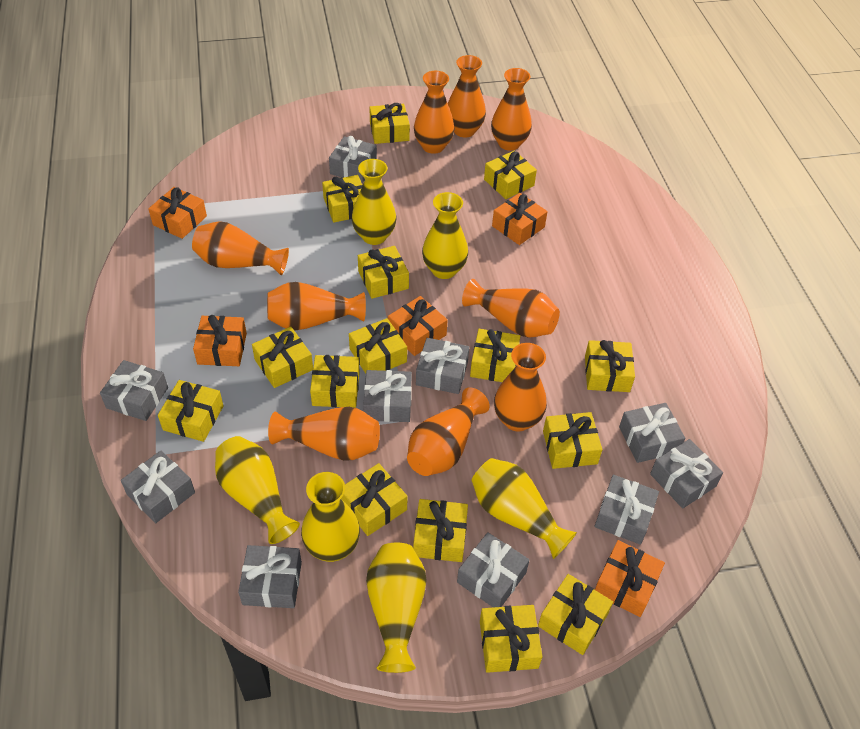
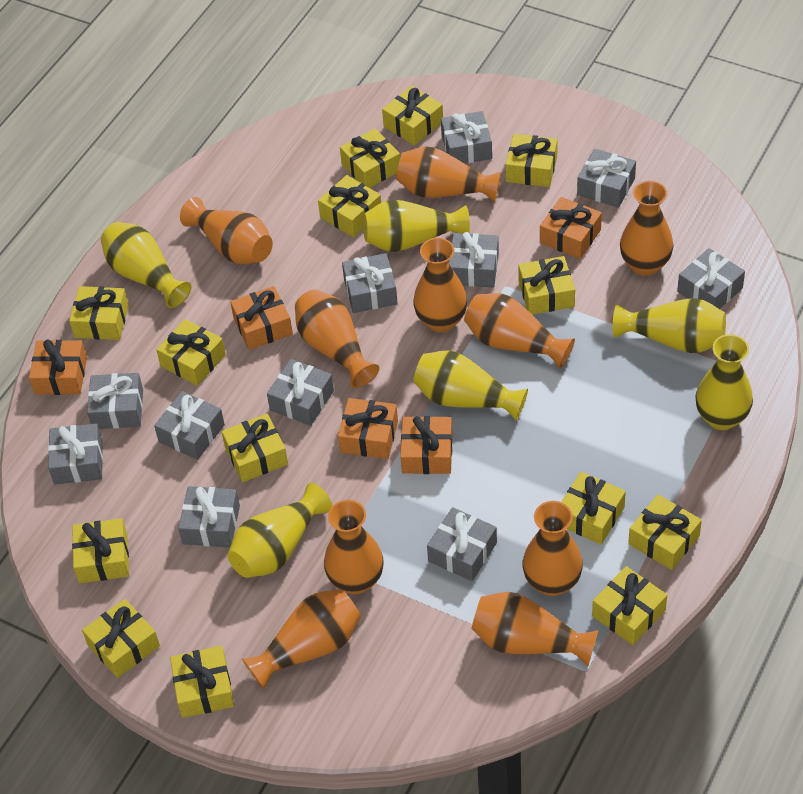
grey gift: [100,360,168,421] [121,451,195,523] [238,545,302,608] [329,136,377,183] [363,370,412,422] [416,338,469,394] [457,532,529,608] [594,475,659,545] [619,403,685,463] [650,439,723,508] = 10 -> [48,423,103,484] [87,373,143,429] [154,391,225,460] [178,486,240,548] [267,359,334,426] [342,253,398,313] [427,507,497,581] [441,111,492,164] [449,232,499,288] [577,148,636,208] [677,248,745,309] = 11
orange vase: [192,221,289,275] [267,282,366,330] [268,407,380,461] [407,387,490,476] [414,71,454,154] [448,55,486,138] [462,279,560,338] [491,68,532,151] [494,343,547,431] = 9 -> [180,197,273,264] [242,589,361,689] [295,290,379,388] [324,500,384,594] [396,146,501,203] [413,238,467,332] [464,293,575,369] [471,592,598,667] [522,501,583,596] [620,181,673,276] = 10
yellow gift: [158,380,223,442] [252,327,313,388] [310,355,360,408] [322,175,363,223] [341,463,407,536] [349,318,407,374] [358,246,409,299] [369,103,410,144] [413,499,468,562] [470,329,520,382] [480,605,542,673] [484,151,537,199] [538,574,613,655] [543,412,602,469] [585,340,635,392] = 15 -> [69,286,129,340] [72,518,129,583] [82,599,160,678] [156,319,226,386] [170,646,234,718] [222,414,288,482] [318,175,381,238] [340,129,400,188] [382,86,443,146] [505,134,558,187] [518,256,575,315] [561,472,626,545] [592,566,667,645] [628,494,702,570] = 14

